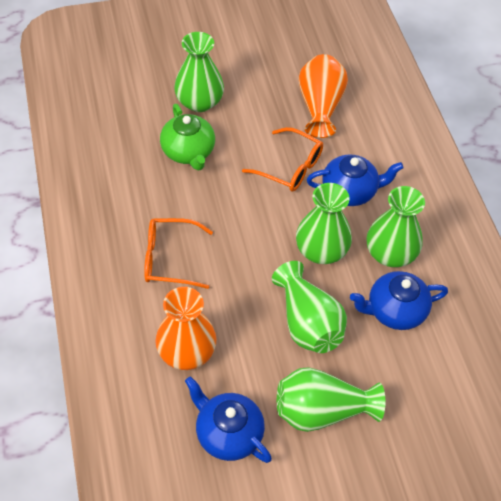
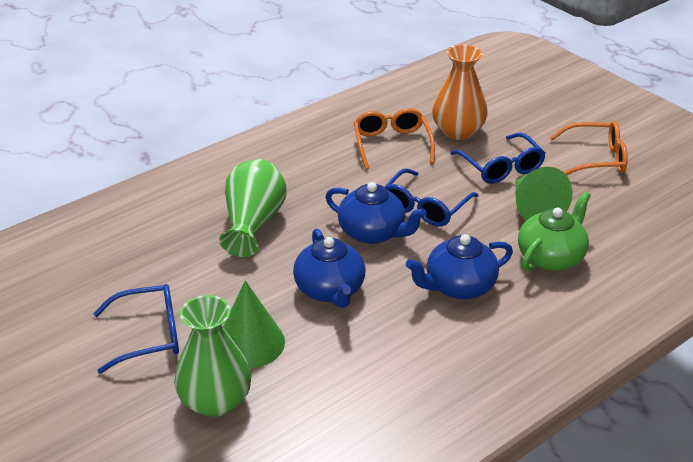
blue glasses: none = 0 -> [93,284,179,374] [384,168,479,226] [450,133,546,184] = 3
green cone: none = 0 -> [223,280,285,368] [516,167,572,221] = 2
green vase: [174,32,224,112] [272,261,347,353] [277,367,385,432] [296,183,352,264] [367,186,425,267] = 5 -> [174,295,251,417] [219,159,287,257] = 2
orange vase: [155,287,217,370] [298,54,348,138] = 2 -> [432,45,488,140] = 1

